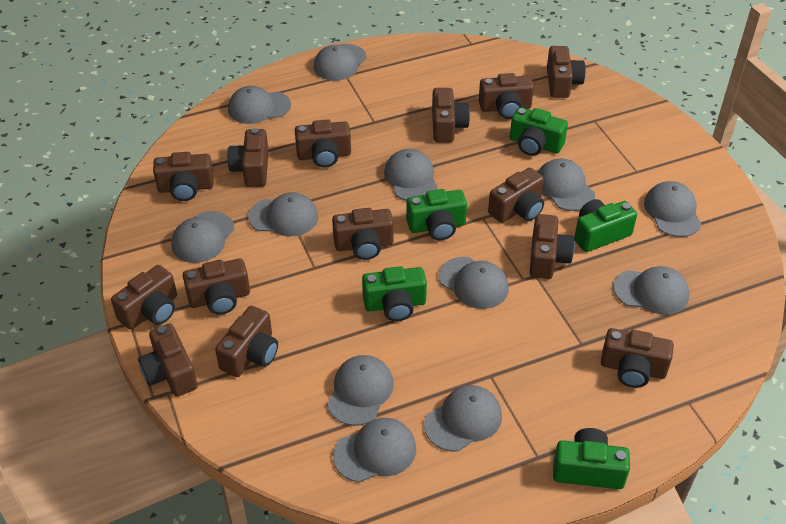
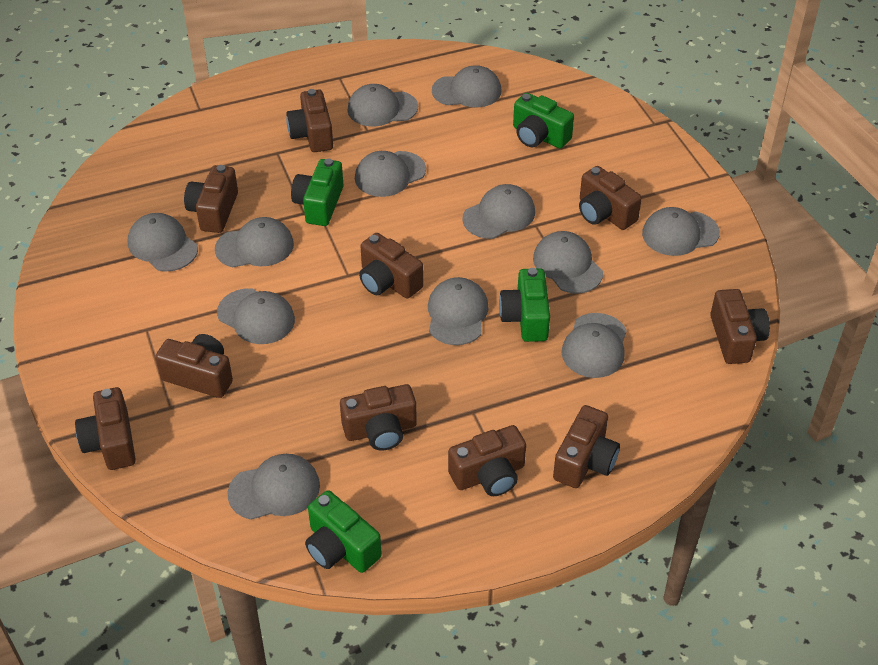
brown camera: [111,265,177,330] [138,324,198,397] [153,152,214,201] [183,258,250,315] [215,306,278,377] [227,128,269,187] [295,120,351,168] [332,208,394,260] [432,88,470,142] [479,73,534,119] [488,168,544,223] [529,214,575,279] [547,46,586,98] [601,328,674,388] = 14 -> [75,387,136,470] [155,334,233,398] [184,165,238,233] [286,89,333,152] [340,384,417,450] [359,233,423,299] [448,425,526,496] [553,405,620,488] [579,166,642,230] [710,289,770,364] = 10
green camera: [362,266,427,321] [406,189,467,240] [510,107,568,156] [553,428,630,489] [574,199,637,252] = 5 -> [291,159,343,226] [305,490,382,573] [499,268,550,342] [513,93,574,149] = 4

